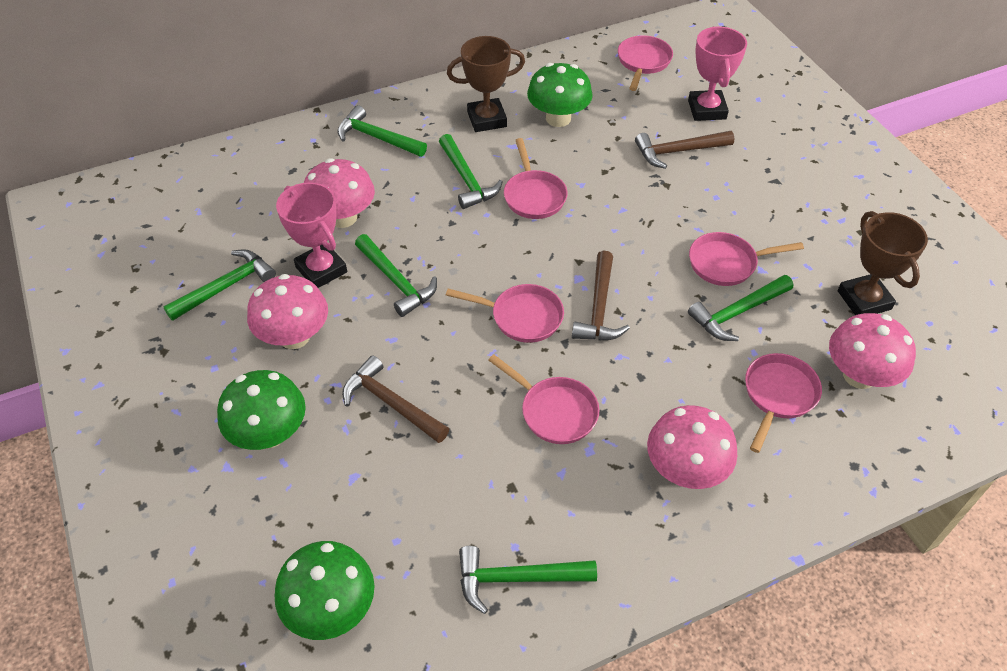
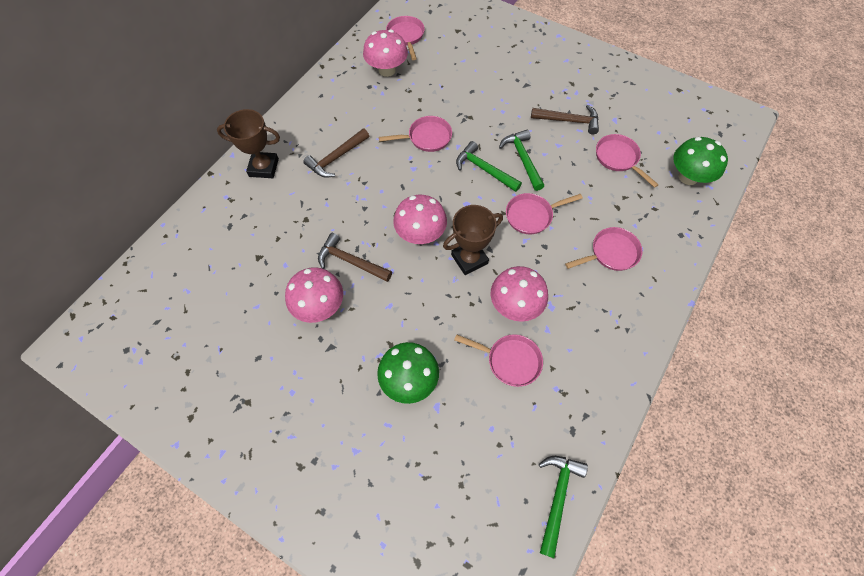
green hammer: [163,249,276,321] [337,105,427,157] [355,234,437,317] [439,134,503,209] [459,546,597,614] [688,275,793,341] = 6 -> [456,141,522,192] [499,129,544,191] [539,456,588,558] = 3
green mushroom: [217,370,306,450] [275,541,374,640] [527,63,593,127] = 3 -> [377,342,439,404] [673,137,728,185] = 2
pink trophy: [276,182,347,288] [688,27,747,121] = 2 -> none = 0

